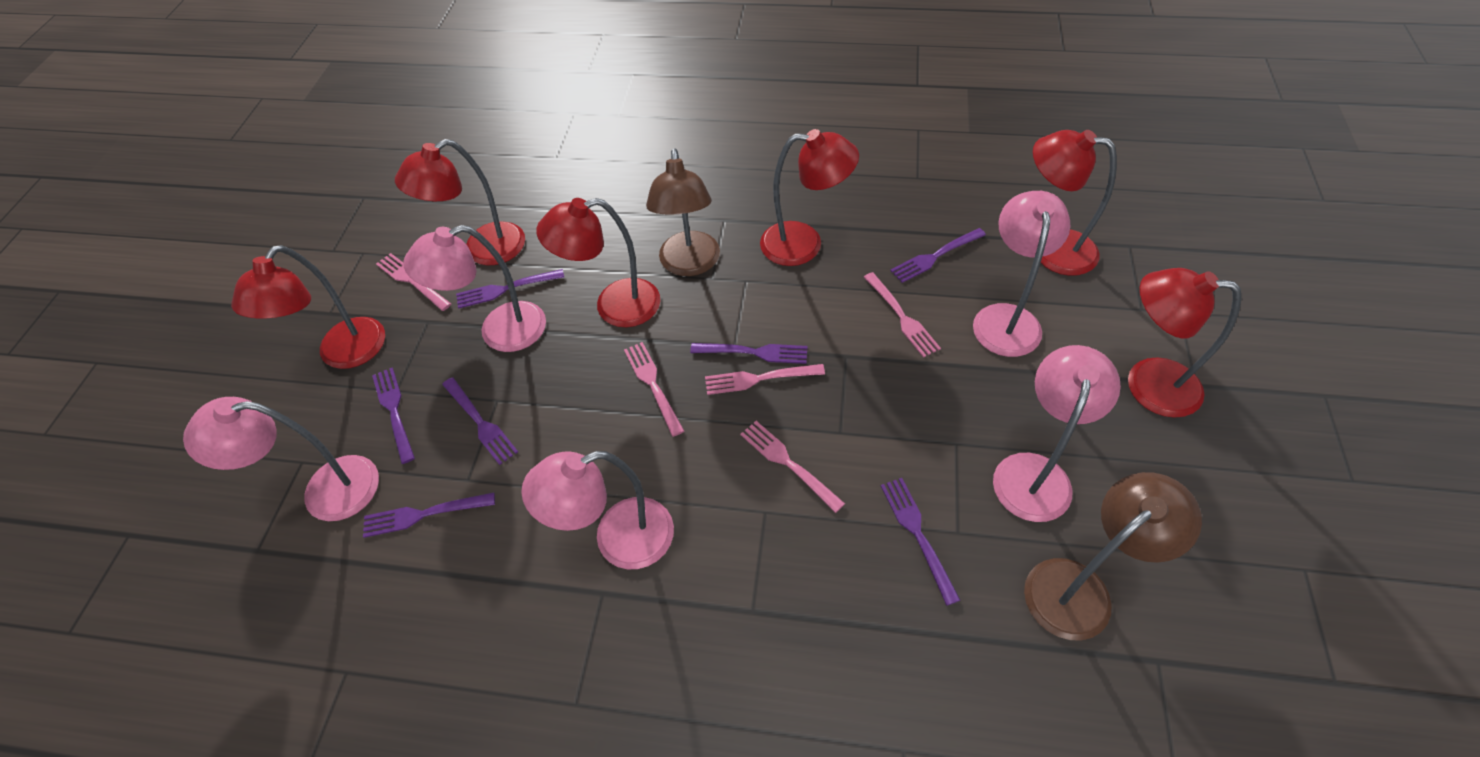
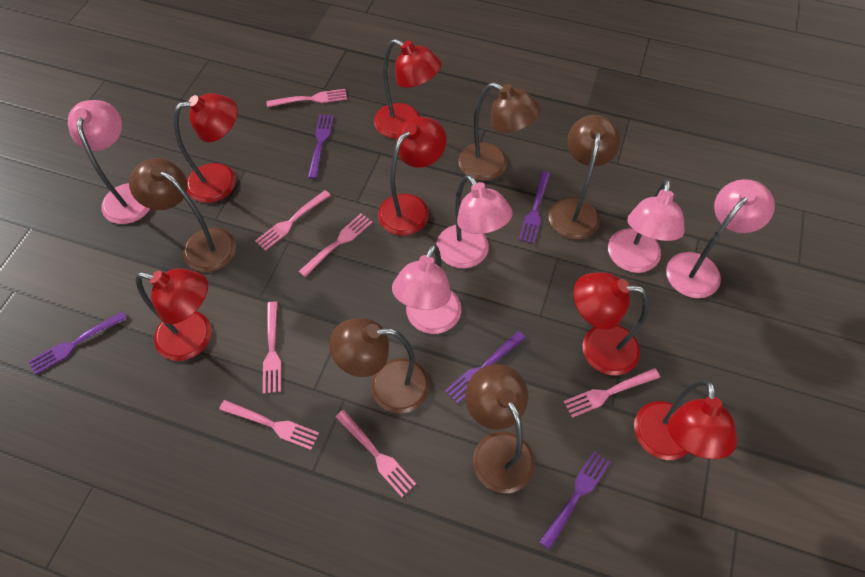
brown lamp: [646,148,720,276] [1024,472,1202,641] = 2 -> [129,158,236,272] [329,318,430,414] [458,82,540,181] [465,364,535,493] [549,115,621,239] = 5
pink fork: [376,253,451,311] [624,342,684,437] [705,364,825,395] [740,421,845,513] [864,272,941,358] = 5 -> [219,400,319,450] [255,190,331,251] [263,302,281,394] [266,89,347,107] [298,213,372,277] [335,410,416,497] [563,368,660,418] = 7
purple fork: [363,492,495,538] [372,368,415,464] [442,377,518,465] [456,269,564,309] [690,343,807,364] [881,478,960,606] [890,228,986,283] = 7 -> [28,311,127,375] [308,114,334,179] [445,331,526,404] [519,171,550,244] [539,451,610,550] = 5

